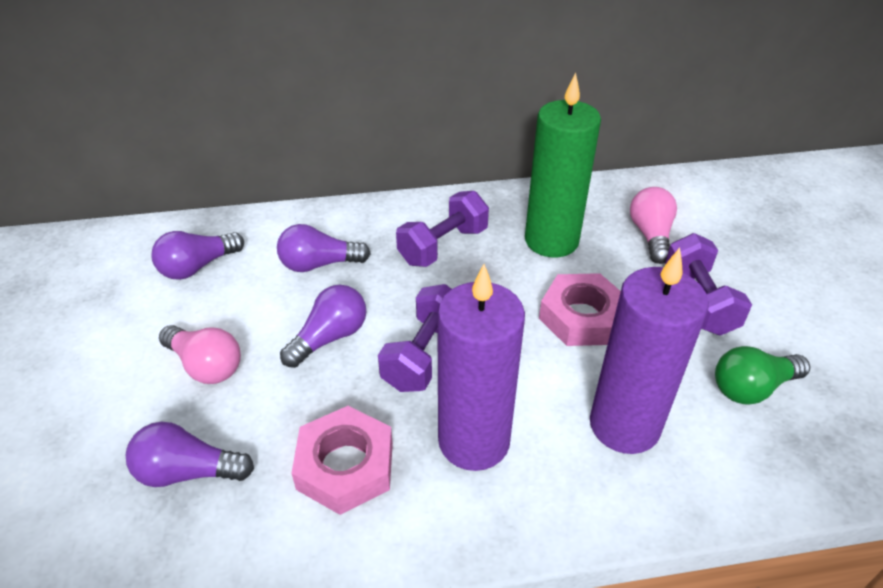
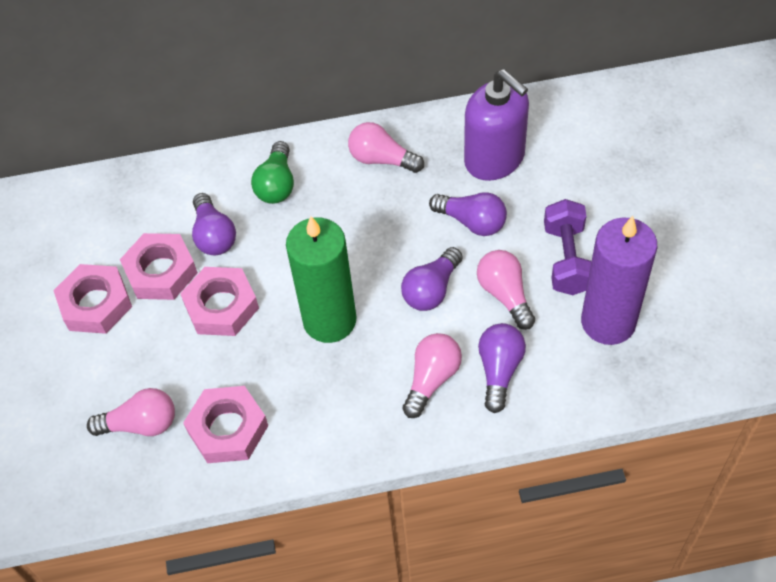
pink light bulb: [159,325,241,384] [630,187,677,264] = 2 -> [87,388,175,436] [348,122,424,173] [402,333,462,418] [477,250,535,330] = 4
pink nut: [291,406,393,515] [539,273,621,346] = 2 -> [53,264,132,334] [120,233,198,300] [180,267,259,336] [183,386,268,463] = 4
purple candle: [437,264,525,471] [590,248,709,454] = 2 -> [581,216,657,345] = 1
purple dumbbell: [378,284,451,392] [396,191,489,267] [665,233,752,336] = 3 -> [544,199,591,295] = 1
purple soap dispenser: none = 0 -> [464,69,529,181] = 1

